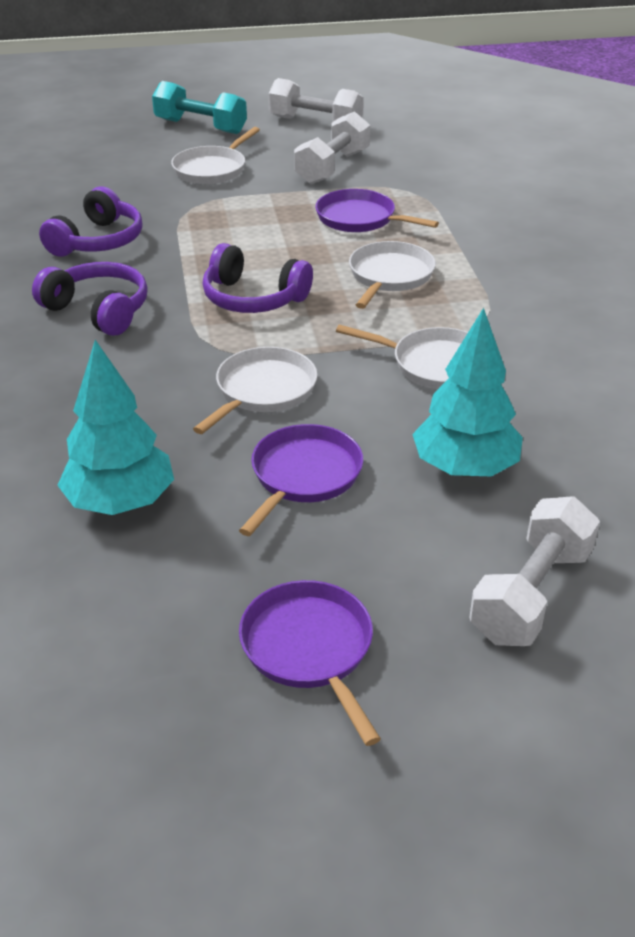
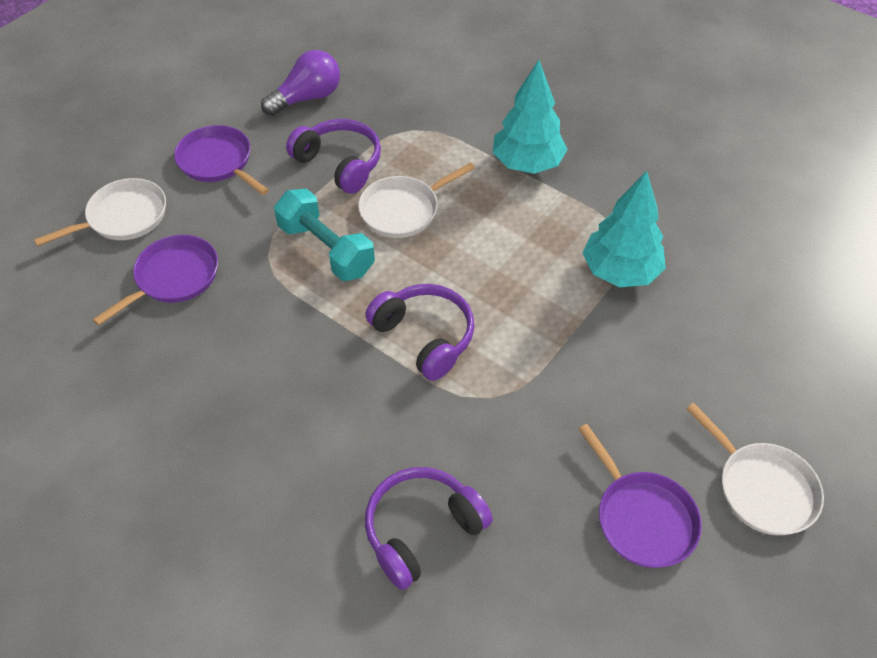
purple light bulb: none = 0 -> [261,50,340,116] = 1
white dumbbell: [268,78,364,122] [294,111,370,184] [469,496,600,646] = 3 -> none = 0
white pan: [171,127,260,184] [193,347,317,434] [336,325,468,389] [349,241,436,309] = 4 -> [34,178,166,246] [358,162,475,238] [686,403,824,535] = 3

